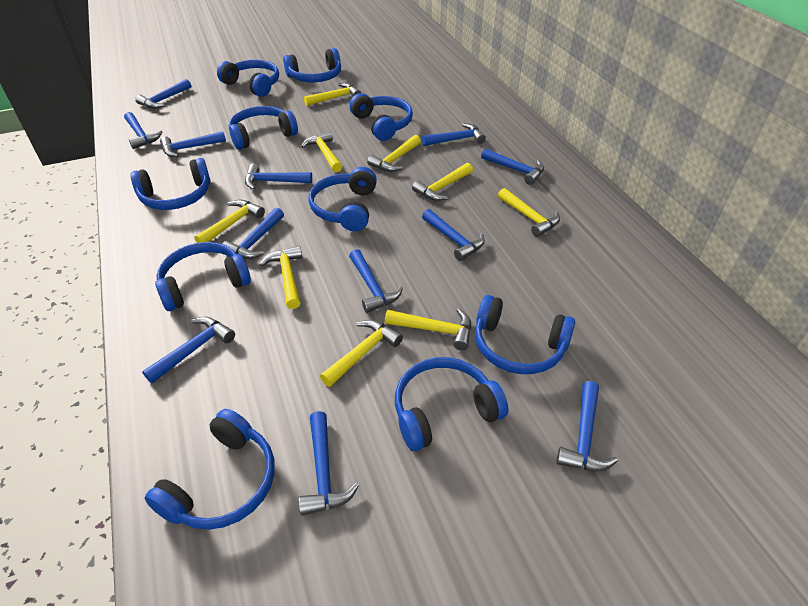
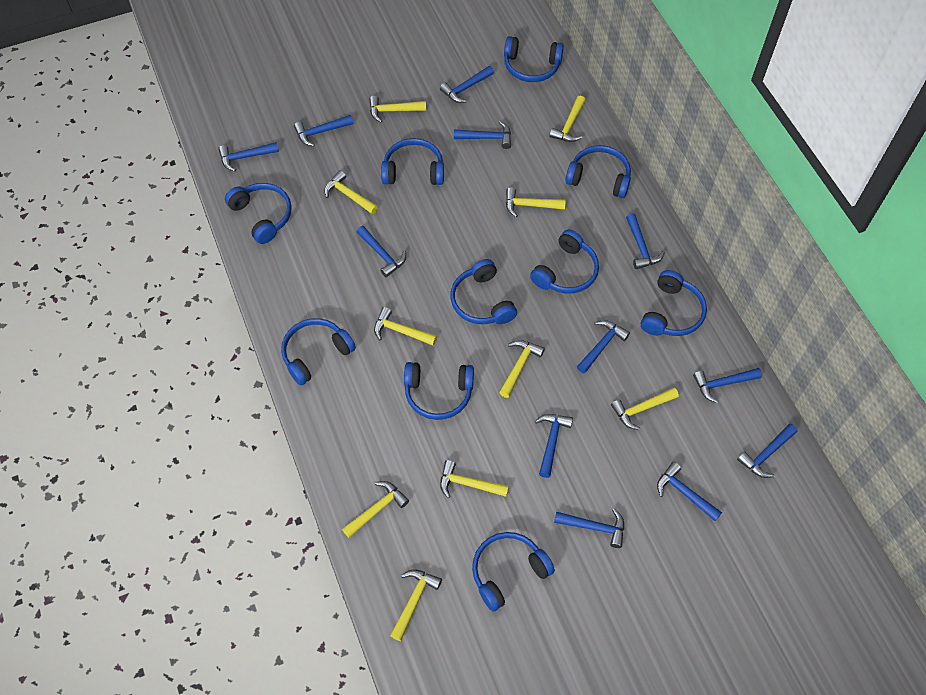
yellow hammer: [194,200,265,243] [260,246,302,309] [301,131,342,172] [304,83,361,106] [320,320,403,387] [367,135,421,172] [385,309,471,350] [412,163,473,201] [498,188,560,237] = 9 -> [324,170,378,214] [342,481,409,538] [369,95,426,122] [374,307,437,346] [390,570,442,641] [440,460,509,498] [499,340,545,398] [506,187,565,217] [549,96,586,142] [611,387,679,430] = 10

